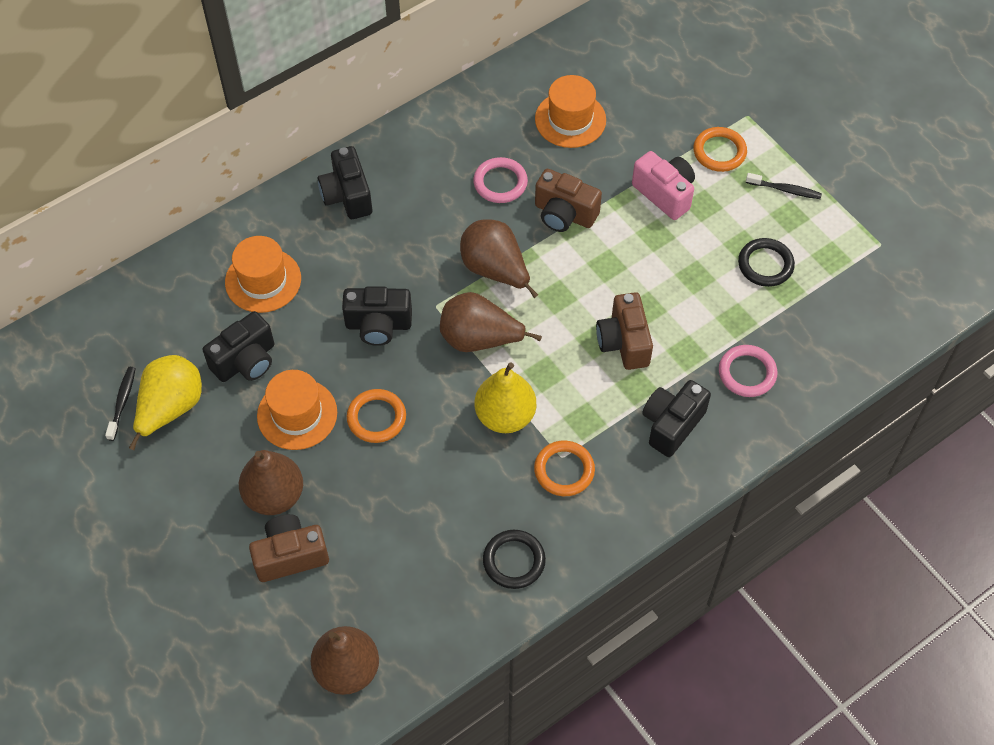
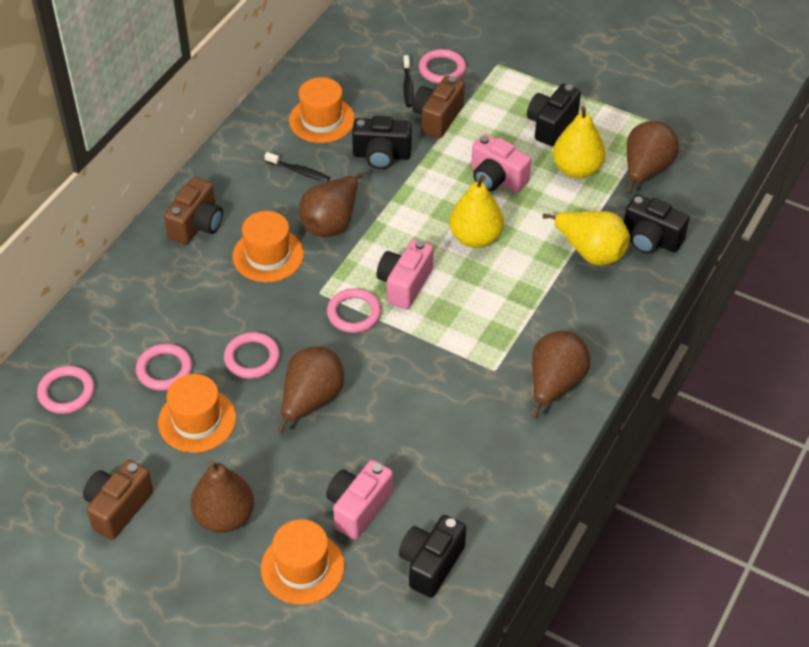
black ring: [483,530,546,589] [738,238,795,287] = 2 -> none = 0
brown pear: [239,450,303,515] [311,626,379,695] [440,292,542,352] [460,219,538,298] = 4 -> [191,461,254,533] [277,346,344,433] [299,173,363,237] [532,331,590,418] [626,121,679,193] = 5
orange hat: [225,236,301,313] [257,370,337,450] [535,75,606,148] = 3 -> [158,374,236,453] [233,211,304,282] [261,519,345,605] [289,77,355,143] = 4
orange ring: [347,389,406,443] [534,441,595,496] [693,127,747,172] = 3 -> none = 0
pink camera: [632,151,695,220] = 1 -> [326,460,393,539] [377,239,433,309] [471,134,531,193] = 3
pink ring: [473,157,528,203] [719,345,777,397] = 2 -> [37,366,95,414] [136,344,192,391] [224,332,280,379] [327,288,382,333] [419,49,466,84] = 5
yellow pear: [129,355,202,450] [475,362,536,433] = 2 -> [449,175,504,248] [542,211,630,265] [553,106,606,178] = 3

